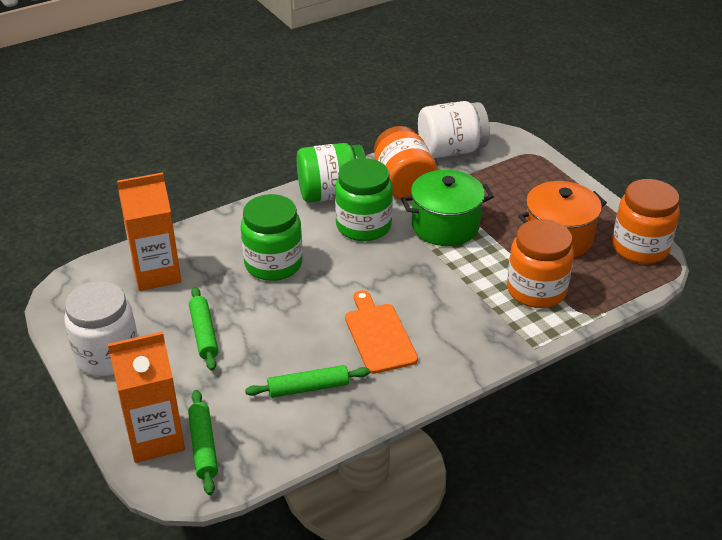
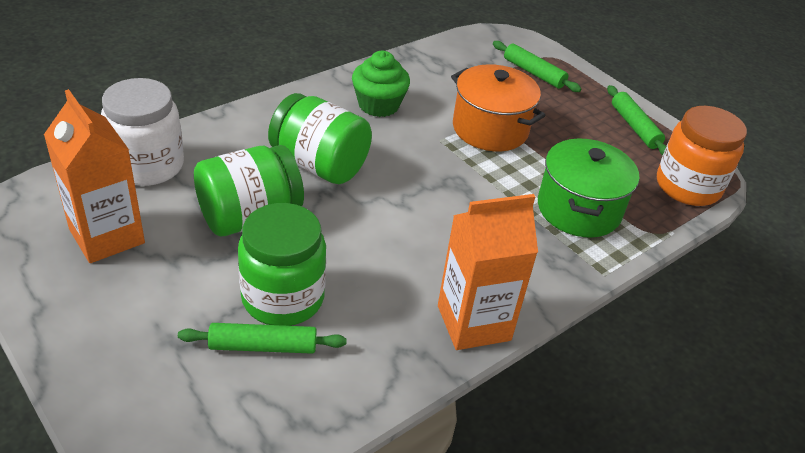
green cupcake: none = 0 -> [352,51,410,117] = 1
orange cutting board: [345,290,418,374] = 1 -> none = 0
orange jar: [374,126,438,201] [507,219,574,308] [612,179,680,264] = 3 -> [657,106,747,206] = 1
white jar: [64,281,138,376] [418,101,490,158] = 2 -> [101,78,184,186] = 1

